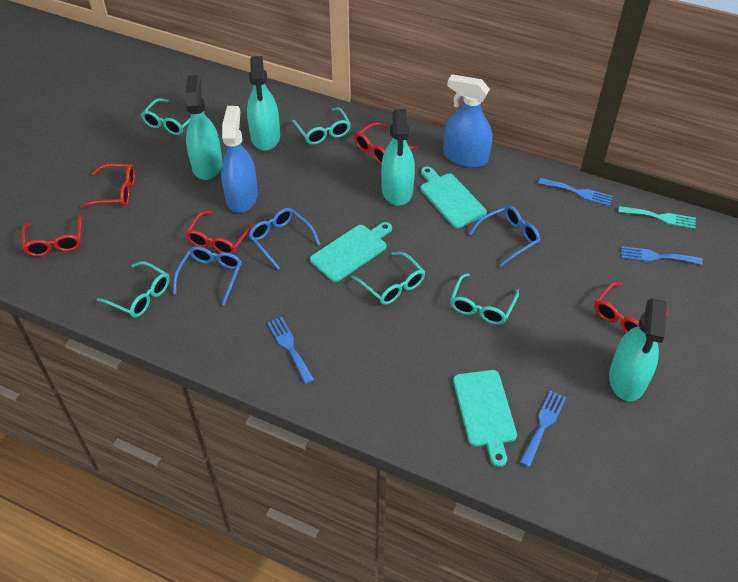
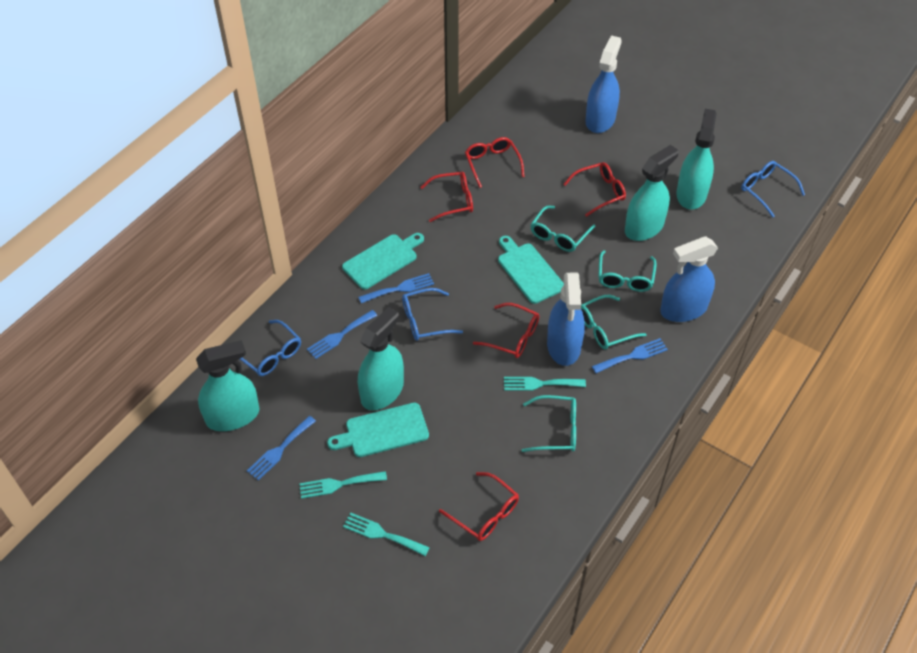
blue spray bottle: [221,106,258,213] [443,74,492,168] = 2 -> [547,273,585,366] [585,35,622,133] [660,236,718,322] = 3
turquoise fork: [618,206,696,229] = 1 -> [299,471,387,499] [343,512,430,556] [504,377,586,391] = 3
turquoise glasses: [96,261,170,317] [141,98,205,135] [292,107,351,145] [351,252,425,305] [450,273,519,325] = 5 -> [522,395,576,452] [531,205,595,252] [581,295,647,349] [598,250,657,292] = 4

